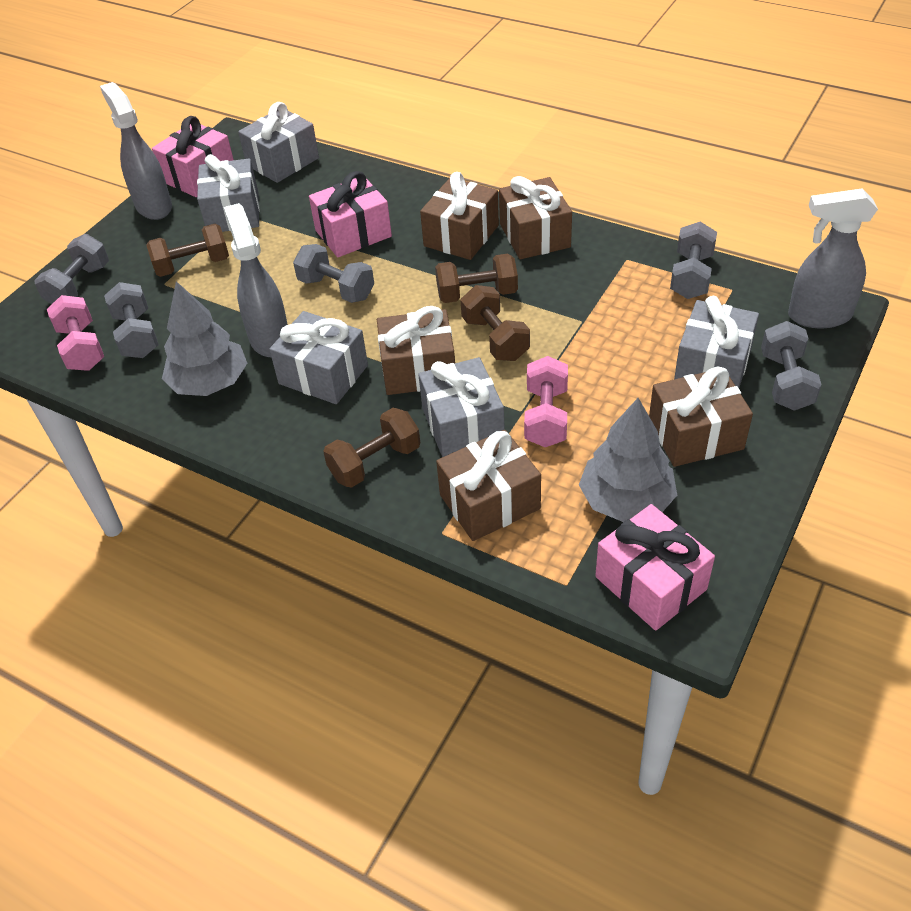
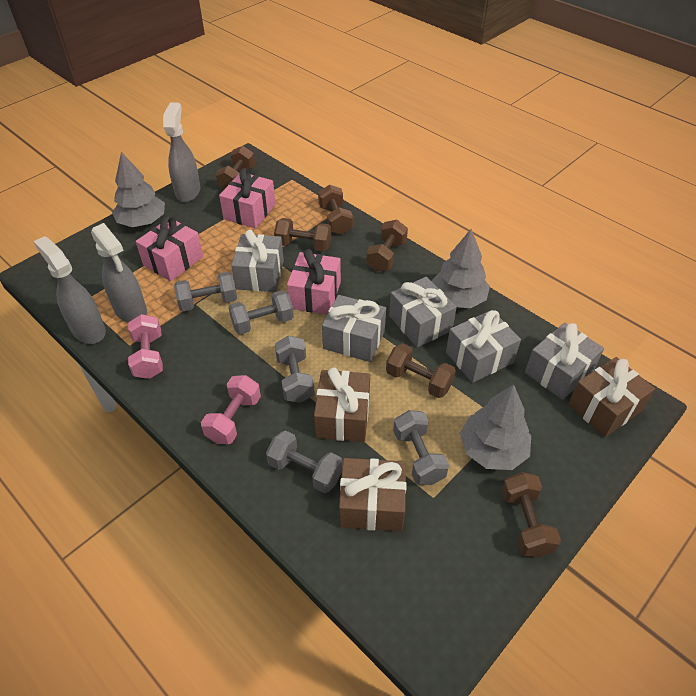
brown dumbbell: [146,224,229,277] [323,408,420,488] [435,253,518,303] [461,285,530,361] = 4 -> [215,146,255,189] [274,218,331,252] [318,184,353,235] [366,219,408,272] [386,343,456,398] [501,472,561,557] = 6
brown gift: [377,306,455,395] [420,172,499,260] [436,430,541,541] [499,176,572,259] [649,367,753,467] = 5 -> [314,367,370,442] [339,458,407,532] [568,357,655,437] = 3
grey tree: [162,281,247,396] [579,398,677,522] = 2 -> [112,152,165,227] [432,229,490,308] [460,385,531,470] = 3

